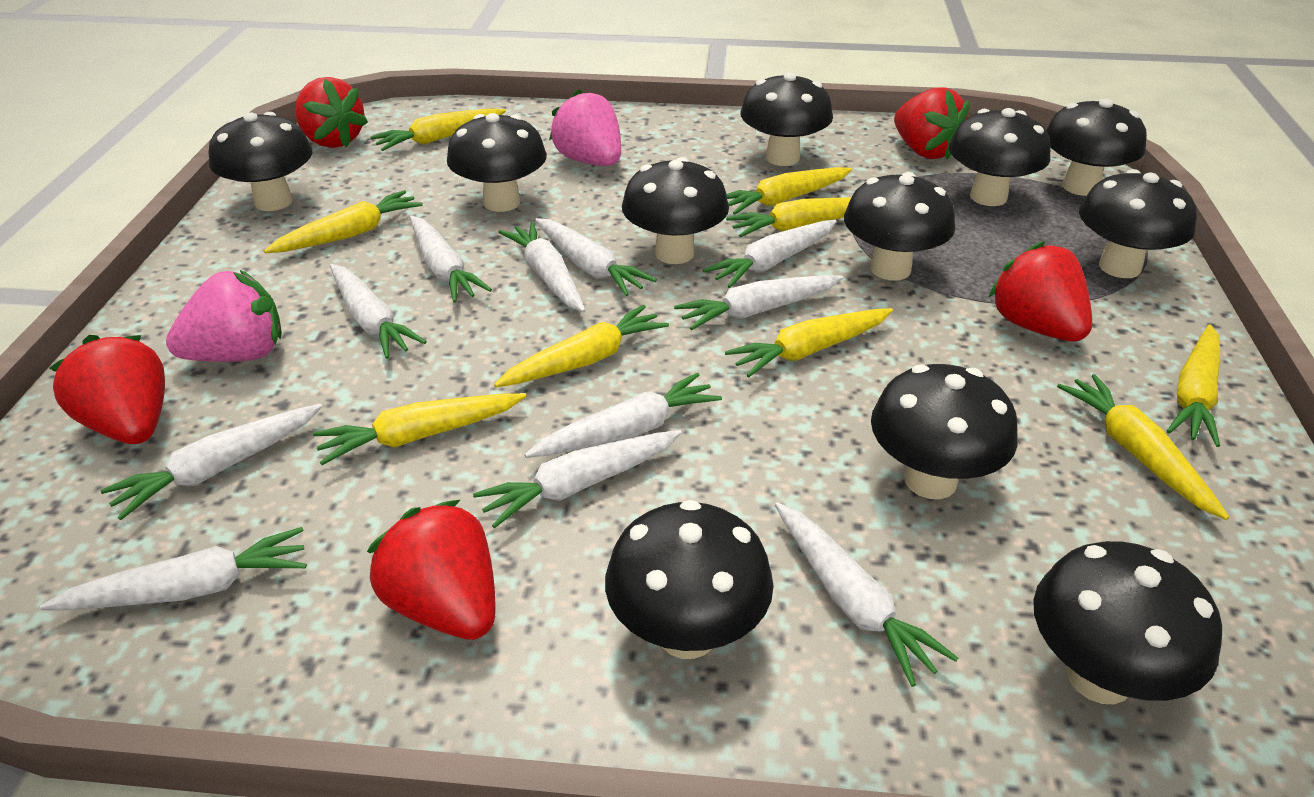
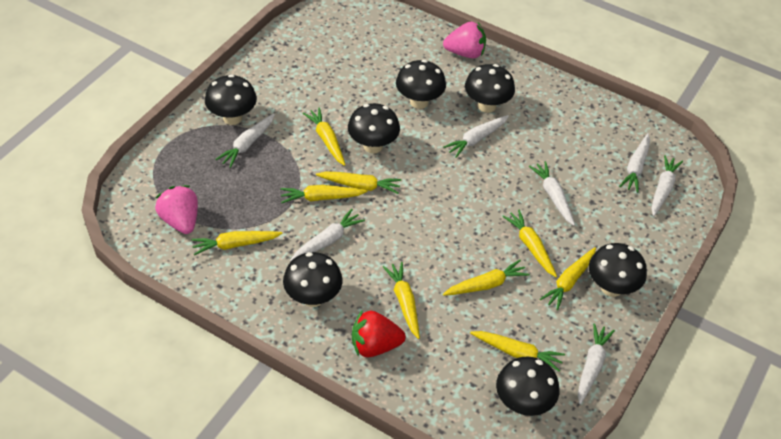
black mushroom: [209,112,313,211] [447,113,547,212] [605,500,773,659] [622,157,729,264] [740,72,833,166] [844,172,955,281] [871,364,1018,499] [949,108,1051,206] [1033,541,1222,704] [1046,99,1147,196] [1079,169,1197,278] = 11 -> [205,74,257,125] [283,252,342,307] [348,103,400,154] [396,60,446,109] [465,64,515,113] [496,357,559,416] [589,243,647,297] = 7
red strawberry: [49,335,165,444] [295,77,368,148] [367,500,496,640] [894,87,970,160] [988,241,1092,341] = 5 -> [352,311,406,357] = 1
white carrot: [40,527,307,610] [100,404,322,520] [330,264,427,359] [410,216,492,303] [473,430,682,528] [498,222,586,312] [525,373,722,458] [535,218,657,296] [674,275,843,330] [703,220,837,288] [775,502,958,687] = 11 -> [216,114,275,168] [290,209,365,261] [443,115,509,158] [529,161,575,226] [578,323,615,404] [619,133,650,193] [652,155,683,217] = 7

